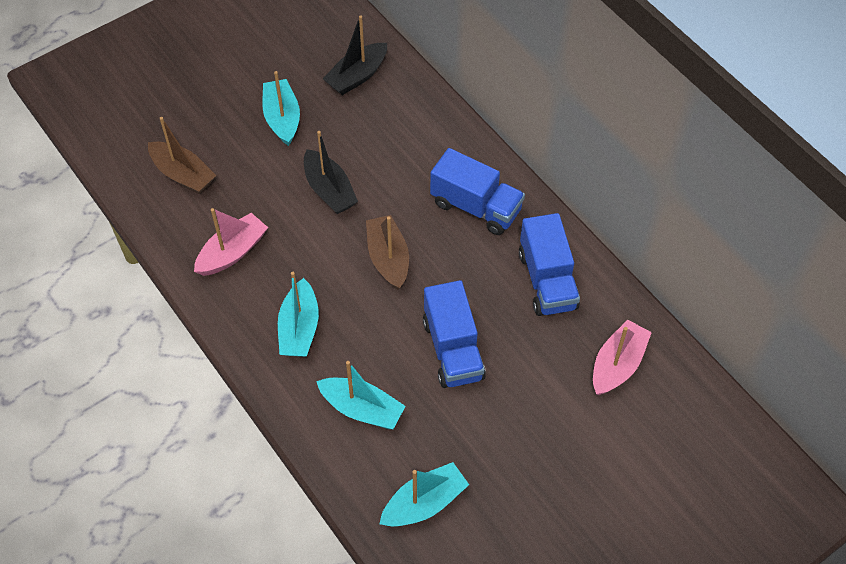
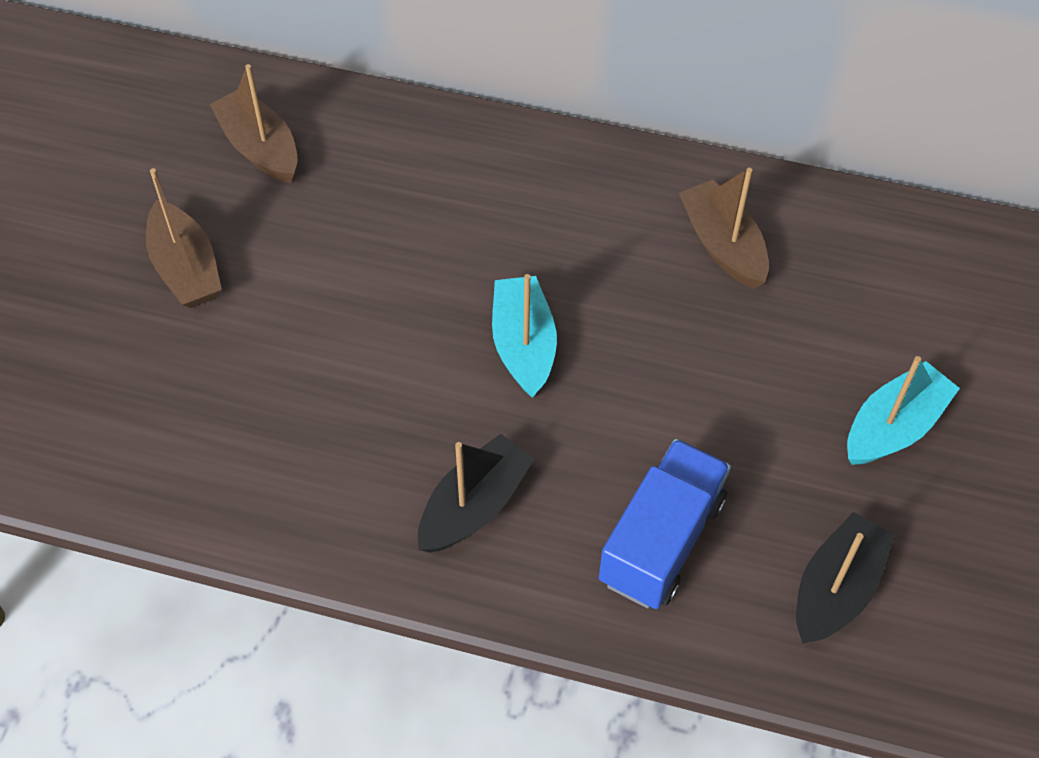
blue truck: [423,280,486,388] [430,148,525,235] [519,213,580,316] = 3 -> [599,439,731,609] = 1
brown boat: [148,117,216,194] [366,215,409,290] = 2 -> [146,168,222,308] [210,64,298,183] [679,168,769,289] = 3
pink boat: [194,208,268,276] [593,320,652,395] = 2 -> none = 0
turquoise boat: [263,71,300,146] [278,272,319,357] [316,361,406,429] [379,462,469,526] = 4 -> [492,274,557,398] [847,356,960,465] = 2

